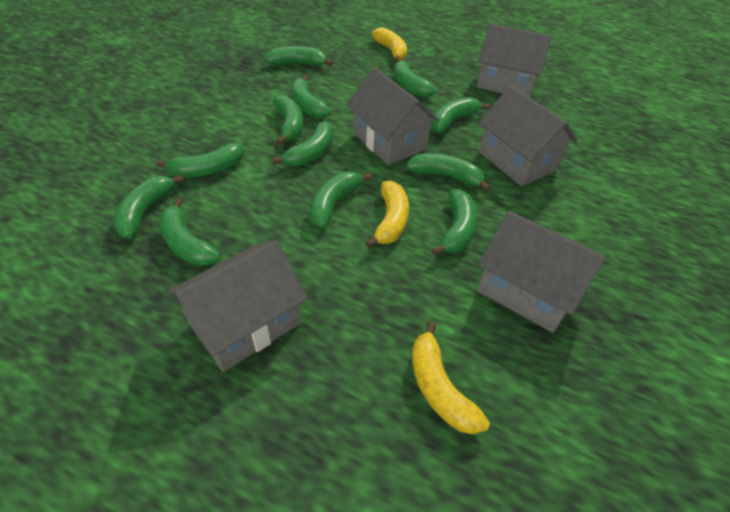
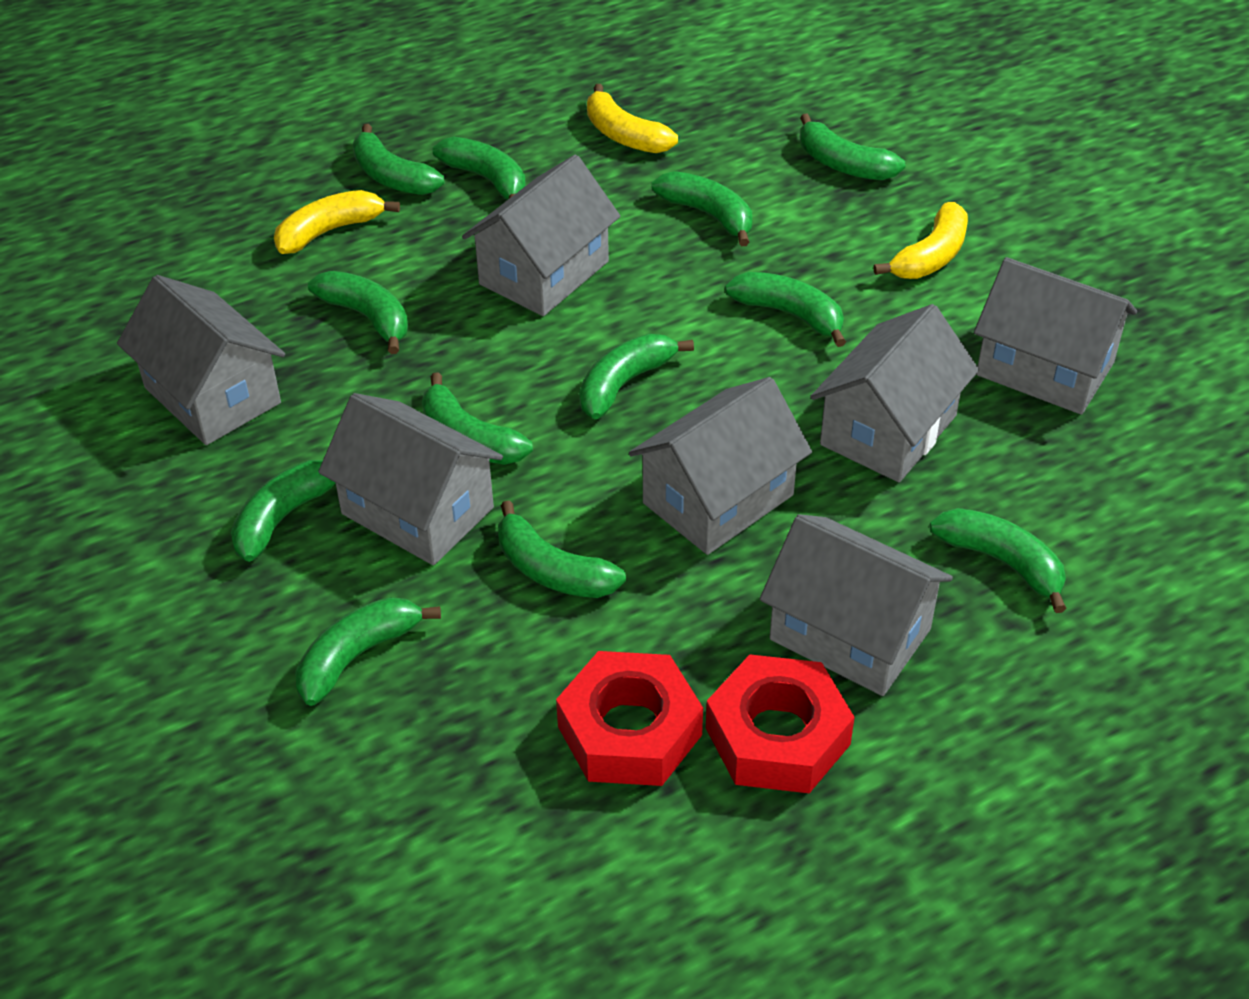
grey house: [167,240,307,372] [347,68,439,165] [477,24,552,97] [477,211,606,333] [479,86,578,186] = 5 -> [117,275,285,445] [318,393,503,565] [462,155,620,316] [629,377,812,555] [760,514,953,696] [810,304,979,482] [974,257,1137,415] = 7
red nut: none = 0 -> [556,651,703,786] [706,655,855,793] = 2

